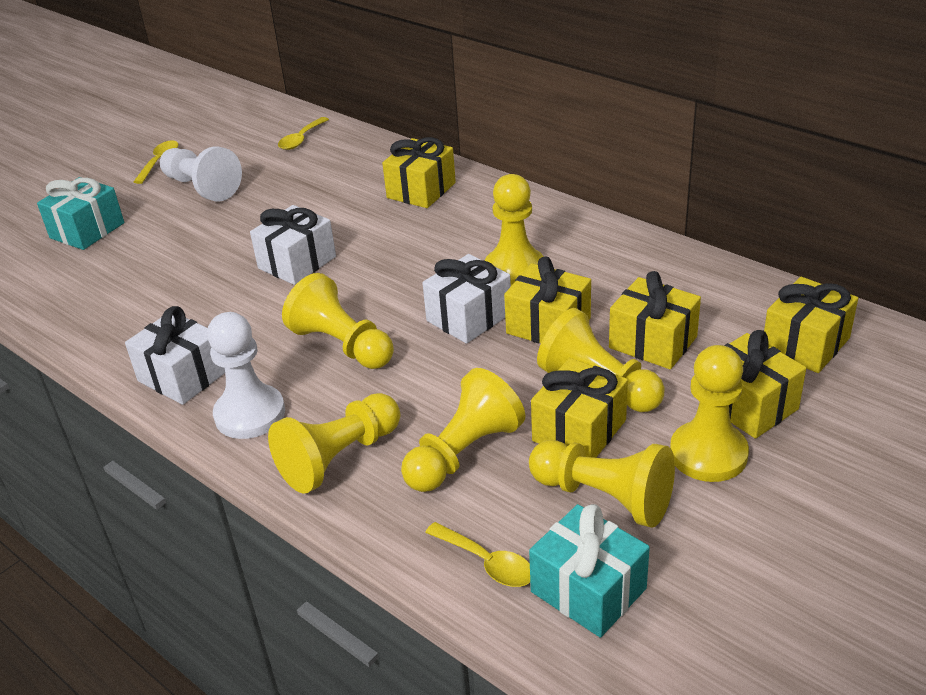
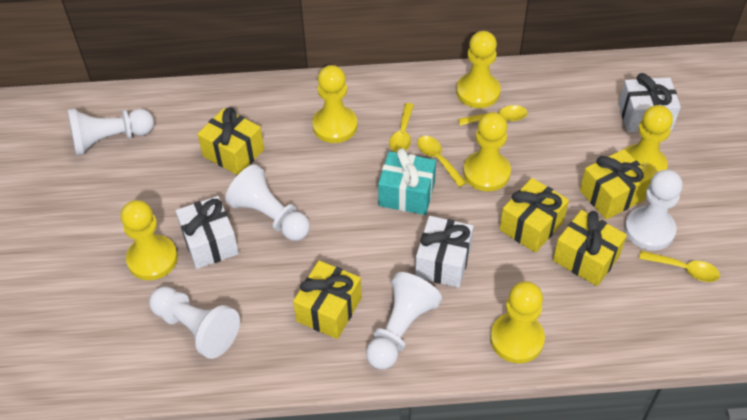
turquoise gift: [37,177,124,250] [529,504,650,638] = 2 -> [378,148,436,215] = 1
white pawn: [160,146,242,201] [207,312,285,439] = 2 -> [67,108,154,155] [149,286,240,359] [225,164,310,241] [366,272,442,369] [624,170,683,250] = 5
yellow gift: [382,137,456,208] [504,256,591,344] [531,358,628,458] [609,271,701,369] [699,330,806,439] [764,277,858,373] = 6 -> [197,107,264,175] [293,261,362,339] [499,178,569,253] [553,210,627,286] [580,149,652,220] = 5
yellow pawn: [268,393,400,494] [282,273,394,369] [401,368,525,492] [485,174,544,286] [529,440,675,528] [537,308,665,412] [670,345,749,482] = 7 -> [121,200,178,280] [312,65,358,143] [456,31,501,108] [463,112,511,191] [490,281,545,363] [625,105,673,184] = 6
yellow spoon: [134,141,179,184] [278,117,329,150] [425,522,530,587] = 3 -> [389,103,414,153] [417,136,467,187] [458,105,528,126] [639,251,720,282] = 4

